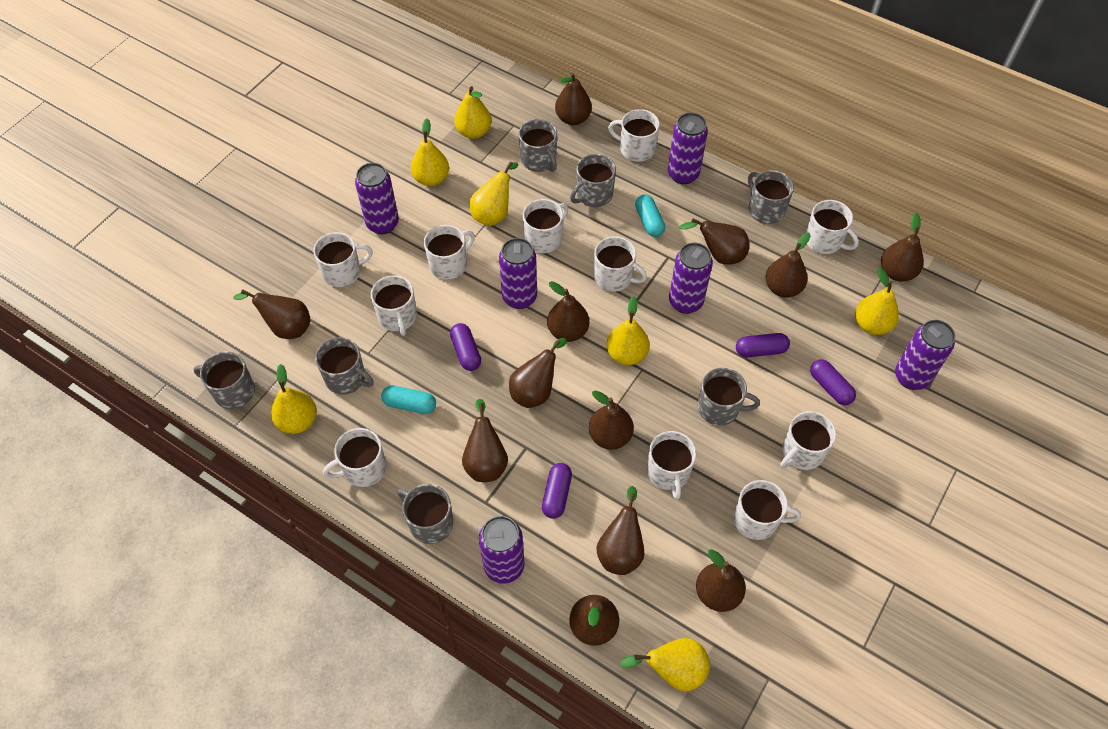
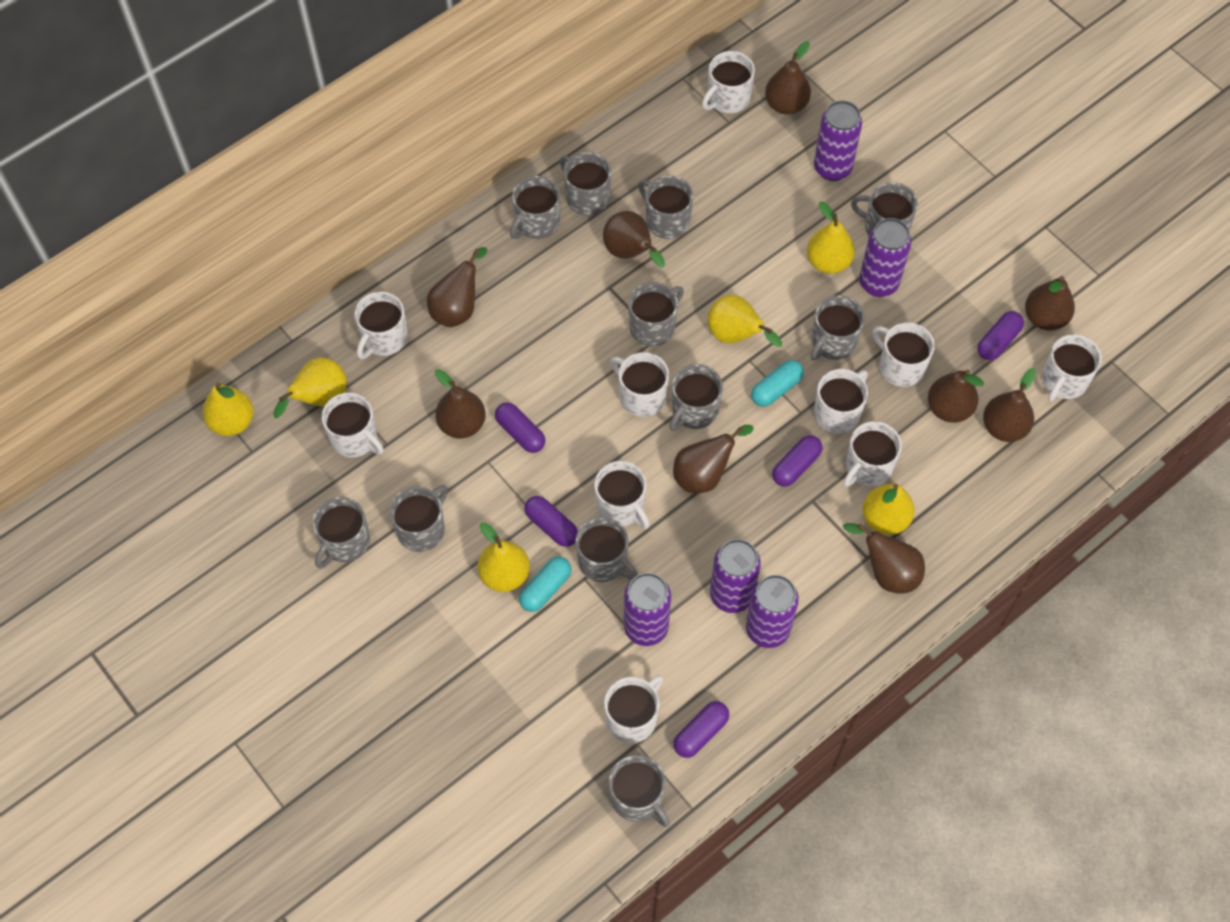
brown pear: [233,289,311,339] [462,399,508,482] [509,338,567,408] [547,281,589,342] [555,72,592,125] [569,595,619,646] [589,390,634,450] [596,486,644,575] [679,218,749,265] [696,549,746,612] [766,232,811,298] [881,213,924,282] = 12 -> [427,247,487,327] [435,369,486,439] [603,211,665,267] [673,425,754,493] [765,41,811,115] [843,523,925,594] [928,369,984,423] [983,368,1036,442] [1025,276,1075,331] = 9
grey mug: [193,352,255,409] [315,337,373,395] [398,484,453,544] [519,119,557,172] [570,154,616,207] [698,368,760,426] [748,170,794,224] = 7 -> [313,497,370,569] [389,485,448,552] [510,176,560,239] [560,152,611,215] [575,516,638,582] [609,755,670,827] [628,282,684,346] [638,176,693,239] [669,364,723,431] [810,295,865,360] [851,182,918,236] = 11
purple can: [355,163,399,234] [479,516,525,584] [499,238,537,309] [668,113,708,184] [669,243,713,314] [895,320,955,390] = 6 -> [624,573,671,646] [710,539,761,613] [746,575,799,648] [814,100,862,181] [859,218,912,297] = 5
purple capsule: [450,323,481,371] [542,463,572,519] [736,333,790,358] [810,360,856,405] = 4 -> [495,402,545,453] [524,496,578,547] [673,701,729,758] [772,435,822,487] [977,311,1024,360] = 5
white mug: [313,232,373,287] [323,428,386,487] [371,275,417,336] [424,225,475,280] [523,199,568,253] [594,236,647,292] [608,109,660,162] [647,431,696,500] [734,480,801,540] [780,411,836,470] [806,200,859,254] = 11 -> [322,393,384,458] [354,291,408,359] [594,461,650,529] [604,675,663,743] [610,352,669,417] [702,51,755,113] [814,369,868,434] [843,421,902,487] [872,322,935,387] [1042,334,1102,402] = 10
yellow pear: [271,364,317,434] [411,118,449,186] [454,86,491,139] [470,161,519,226] [607,296,650,365] [620,638,710,691] [855,268,899,335] = 7 -> [203,383,254,436] [273,357,347,418] [478,522,530,592] [708,295,782,347] [807,202,855,274] [863,484,915,535] = 6

